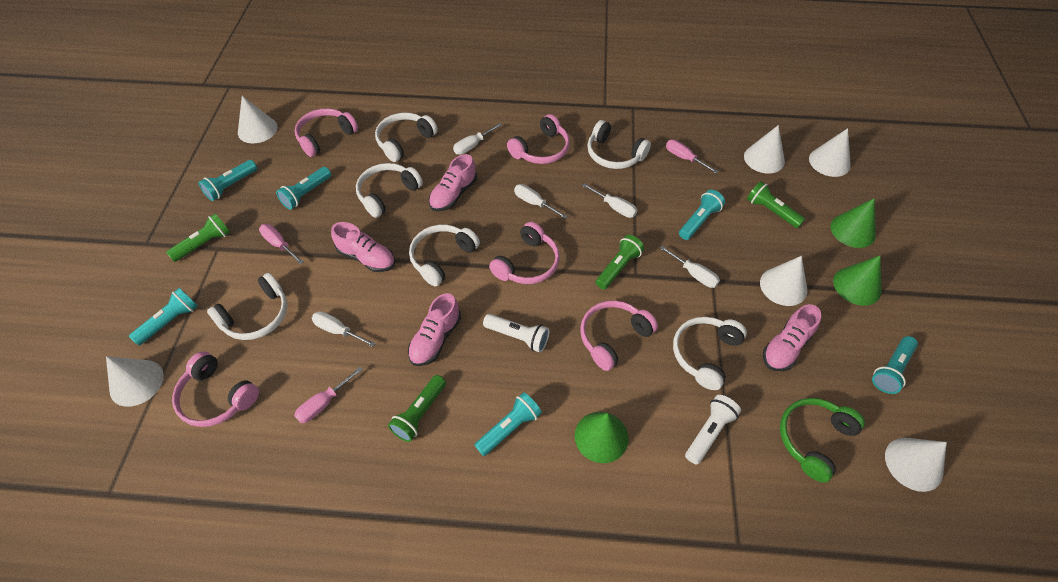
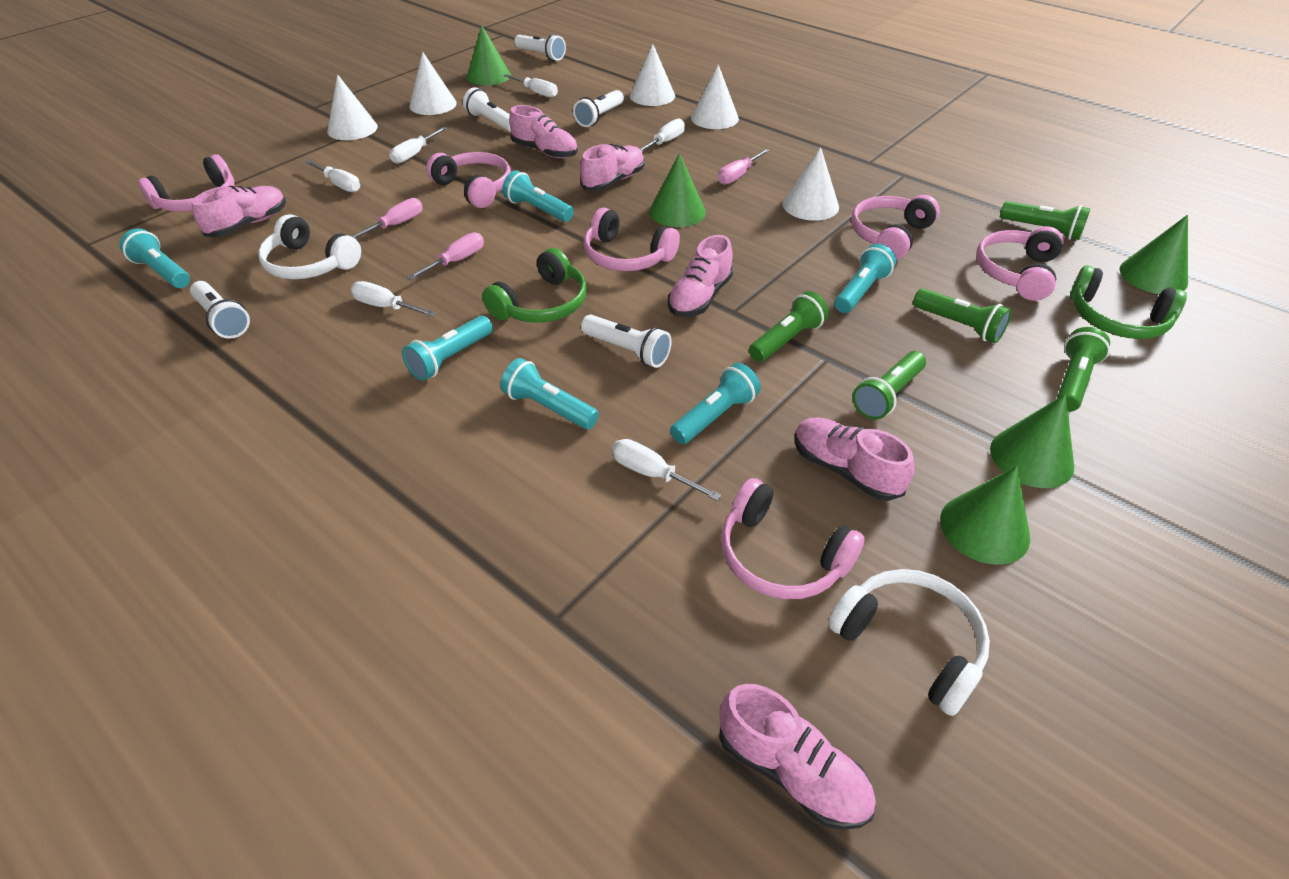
green cone: [575,412,629,463] [830,198,876,248] [833,256,882,306] = 3 -> [467,25,511,85] [649,153,706,227] [940,466,1030,565] [990,394,1074,488] [1119,215,1188,294] = 5
green flashlight: [166,213,230,262] [388,375,446,442] [596,235,644,290] [747,181,805,228] = 4 -> [749,291,829,362] [852,351,926,420] [913,288,1012,343] [1000,201,1090,240] [1057,327,1110,412] = 5
green headphones: [780,398,865,483] = 1 -> [482,248,587,323] [1070,265,1187,339] = 2
pink headphones: [172,351,259,427] [295,108,358,157] [489,222,560,284] [507,114,570,164] [580,301,658,371] = 5 -> [138,154,234,212] [426,152,511,208] [584,208,680,271] [721,478,865,599] [851,195,940,260] [976,226,1064,301] = 6
pink shoe: [331,222,395,272] [408,293,461,366] [429,154,477,211] [763,304,821,371] = 4 -> [192,186,286,237] [509,105,578,158] [580,144,645,191] [668,235,733,317] [719,684,876,830] [795,417,914,501] = 6
white cone: [106,356,164,407] [238,96,278,143] [744,125,785,173] [760,256,807,306] [809,128,851,177] [885,438,947,492] = 6 -> [327,74,378,140] [409,52,457,115] [630,44,675,106] [691,65,739,129] [783,147,839,221] = 5
white flashlight: [483,314,550,353] [685,395,741,465] = 2 -> [190,281,250,339] [463,87,511,132] [514,34,566,61] [573,90,624,127] [581,315,671,368] = 5
white headphones: [207,273,288,340] [356,163,423,218] [375,113,438,162] [409,225,480,287] [587,120,651,169] [673,317,747,390] = 6 -> [258,214,361,279] [828,569,990,716] = 2
white screwdriver: [312,311,376,347] [453,123,502,155] [514,184,568,219] [582,183,637,218] [660,246,720,288] = 5 -> [305,160,360,192] [350,281,436,317] [389,127,447,164] [503,74,558,98] [612,439,721,501] [640,118,685,152] = 6

